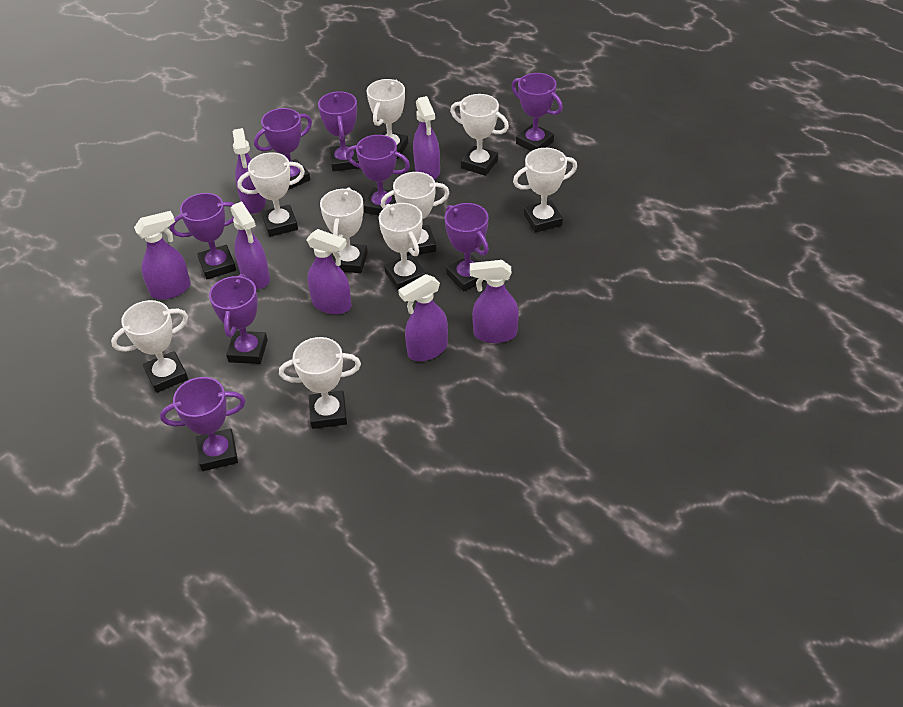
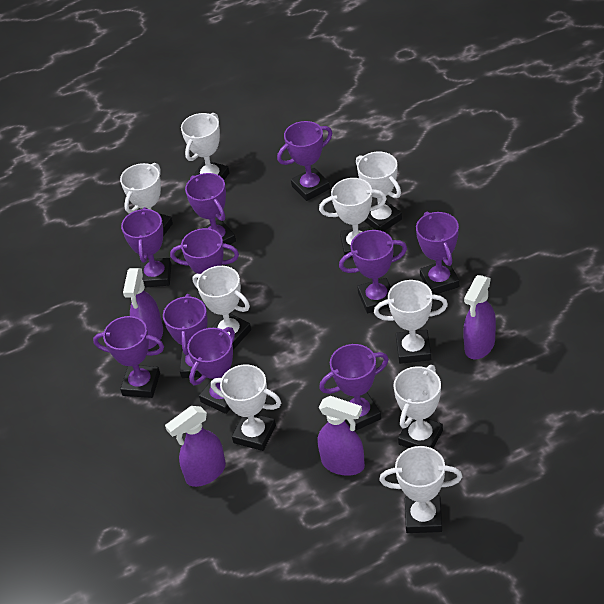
purple spray bottle: [134,211,191,300] [230,202,270,289] [233,128,266,213] [306,229,352,314] [398,274,448,361] [413,96,440,180] [470,260,519,343] = 7 -> [123,268,163,349] [165,406,226,487] [318,396,365,476] [463,275,496,359] = 4
purple trophy: [160,377,246,471] [170,193,236,279] [209,274,268,364] [254,108,312,190] [318,91,359,171] [346,135,410,215] [445,203,489,292] [511,73,563,151] = 8 -> [93,316,164,398] [121,207,171,288] [163,294,208,378] [170,228,239,307] [185,173,236,245] [187,327,235,414] [277,121,332,201] [319,344,389,431] [339,230,407,314] [416,211,459,295] = 10

